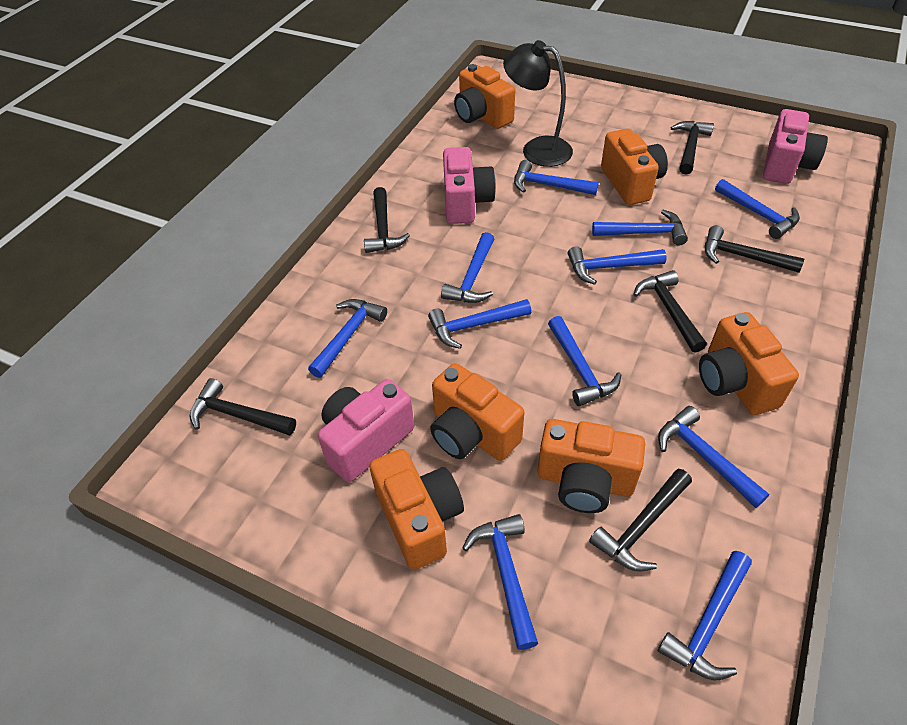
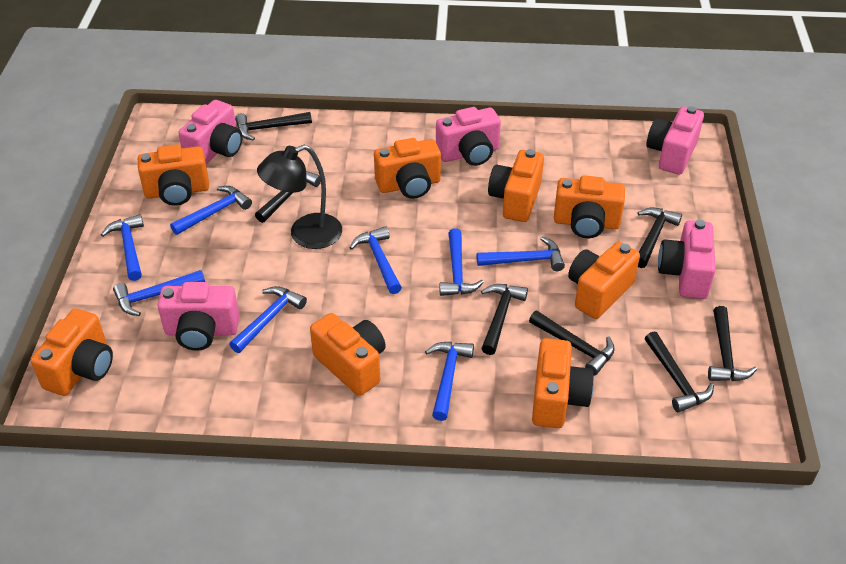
black hammer: [189,378,296,436] [364,187,410,253] [589,468,692,571] [634,270,707,353] [671,121,714,175] [705,225,804,273] = 6 -> [235,112,312,141] [255,171,321,223] [481,284,528,355] [529,311,615,375] [637,208,682,268] [645,331,714,413] [708,306,757,381] = 7
blue hammer: [308,299,387,378] [428,299,531,349] [441,232,494,303] [463,514,538,650] [514,160,599,195] [548,316,621,406] [568,247,667,285] [592,210,688,245] [658,406,769,508] [658,551,752,680] [715,179,800,239] = 11 -> [101,214,144,281] [113,270,205,316] [170,186,252,235] [229,286,307,353] [349,226,402,294] [425,342,474,421] [440,228,484,296] [477,237,565,271] = 8
orange camera: [369,449,464,570] [430,363,524,461] [454,64,515,129] [538,419,645,513] [601,129,668,205] [699,312,799,415] = 6 -> [31,308,113,396] [138,144,209,206] [310,313,386,396] [374,138,441,199] [488,149,544,222] [532,338,594,428] [554,175,625,238] [568,242,640,319] = 8
pink camera: [318,379,415,482] [443,147,496,224] [763,109,828,184] = 3 -> [157,282,240,351] [178,100,243,164] [436,107,501,166] [646,106,704,175] [658,219,716,299] = 5

